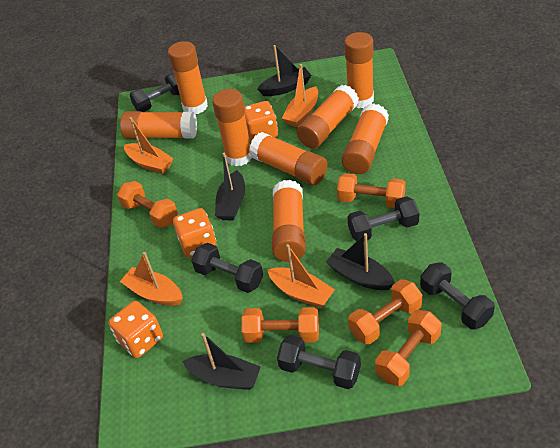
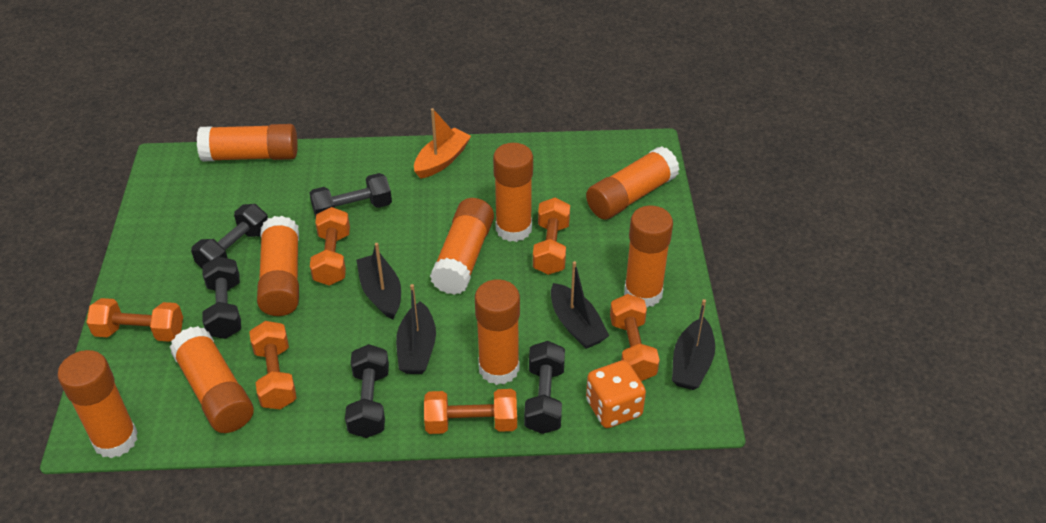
orange boat: [120,252,183,306] [124,117,174,174] [267,244,335,308] [282,64,318,127] = 4 -> [414,108,471,179] = 1
orange dice: [108,301,163,358] [173,208,216,258] [244,101,278,142] = 3 -> [586,360,646,428] = 1
orange dumbbell: [117,181,178,228] [241,307,319,343] [337,173,405,208] [348,279,423,345] [375,310,442,386] = 5 -> [86,298,183,342] [249,321,297,409] [310,207,350,286] [424,389,517,434] [533,197,570,275] [610,294,659,381] = 6
orange glue stick: [120,111,197,139] [168,41,208,114] [212,89,252,166] [249,132,328,185] [272,180,306,262] [297,85,359,149] [342,103,389,174] [344,32,374,108] = 8 -> [57,350,138,458] [170,326,254,433] [197,124,298,162] [257,216,299,316] [430,198,494,295] [475,279,520,385] [493,143,533,242] [586,146,679,220] [624,206,673,308] = 9

